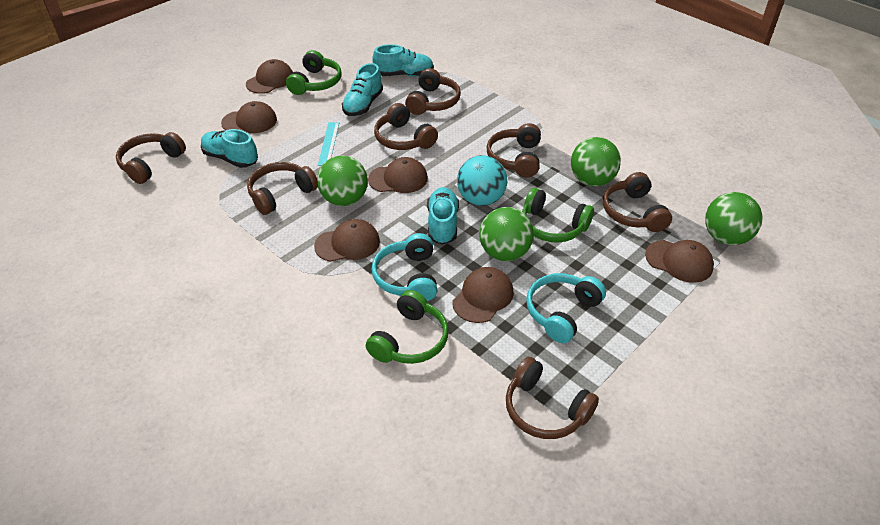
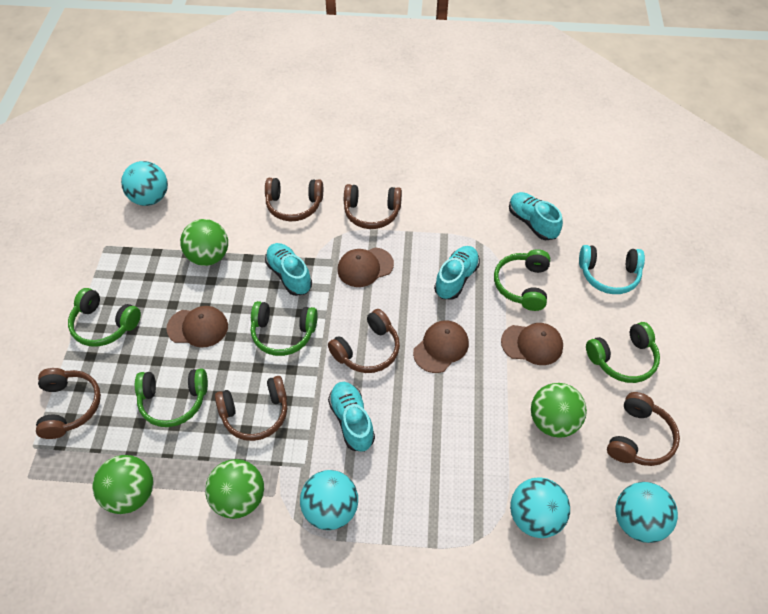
brown cap: [221,101,277,133] [246,59,293,94] [314,219,380,262] [368,157,428,193] [452,267,514,323] [645,240,714,283] = 6 -> [166,306,228,347] [338,247,394,287] [413,320,469,373] [501,323,563,365] = 4
brown headphones: [116,132,186,184] [247,162,318,215] [374,103,438,150] [405,68,461,115] [487,123,541,178] [506,357,599,439] [603,172,672,232] = 7 -> [36,368,101,439] [215,376,287,441] [265,178,323,221] [328,309,400,373] [344,184,402,229] [607,392,680,466] = 6
green headphones: [286,50,342,95] [366,290,449,364] [522,188,594,243] = 3 -> [68,288,141,346] [135,369,208,427] [251,301,318,356] [494,249,550,311] [586,322,660,383] = 5
turquoise ball: [457,155,507,206] = 1 -> [121,161,168,206] [300,470,358,530] [510,477,570,538] [615,482,678,543] = 4
turquoise headphones: [372,233,437,301] [526,273,606,343] = 2 -> [579,245,645,294] = 1
turquoise ruler: [318,122,339,166] = 1 -> none = 0

